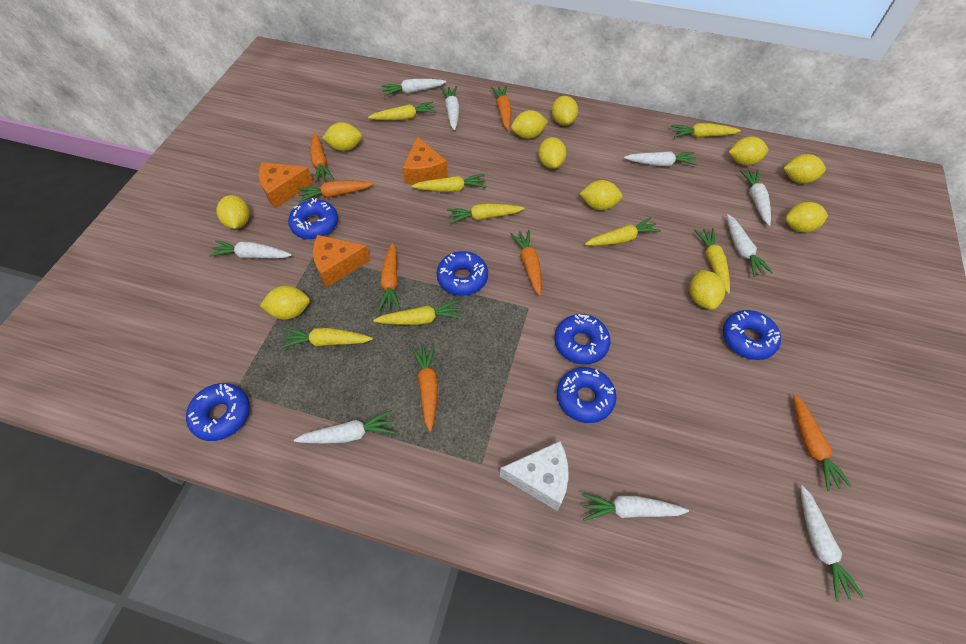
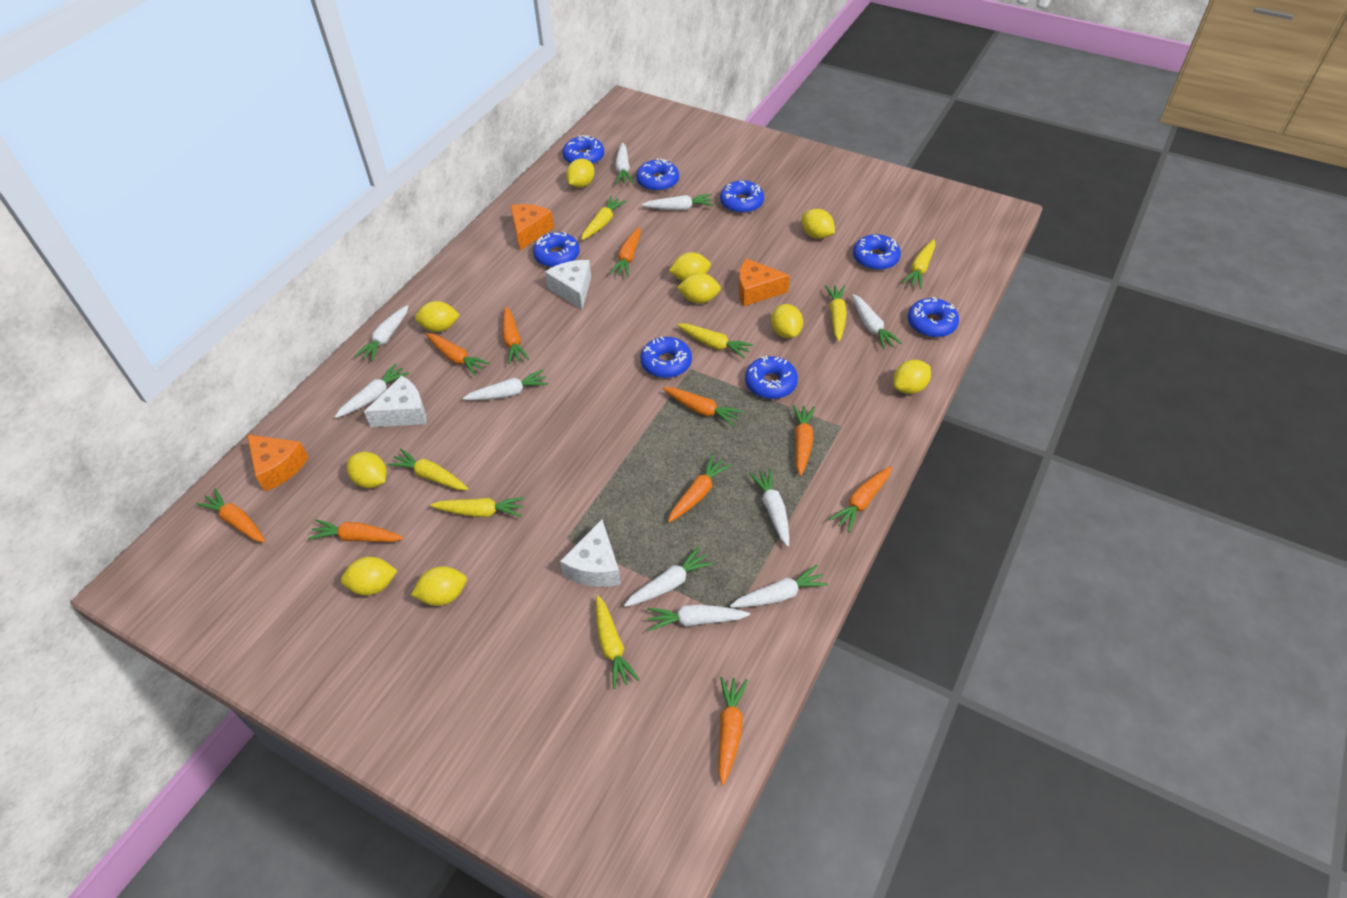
blue donut: [186,383,250,441] [288,198,338,239] [437,251,488,296] [554,314,610,365] [557,367,617,423] [723,310,781,360] = 6 -> [533,232,580,267] [562,135,604,165] [636,158,679,192] [640,336,692,378] [720,180,764,214] [745,356,798,399] [853,234,901,270] [908,297,959,337] = 8
orange carrot: [298,181,374,202] [311,133,334,183] [378,243,400,311] [412,344,438,432] [491,86,511,130] [510,230,542,296] [793,394,852,491] = 7 -> [196,489,265,543] [308,519,404,542] [426,333,490,376] [502,307,529,364] [609,227,641,277] [663,387,743,427] [668,455,731,522] [718,677,748,785] [793,405,815,476] [829,466,892,532] = 10
white carrot: [209,240,292,258] [294,410,395,444] [381,79,446,96] [441,86,460,130] [582,493,689,521] [624,151,697,166] [727,214,773,277] [740,170,771,226] [801,485,864,602] = 9 -> [335,363,409,418] [355,305,408,361] [463,370,548,400] [615,143,633,184] [624,547,714,607] [642,194,714,210] [647,604,750,631] [730,565,828,608] [749,468,789,547] [852,294,901,349] = 10
white cheese: [500,441,569,511] = 1 -> [364,376,426,427] [545,260,591,310] [560,519,621,587] = 3
yellow carrot: [281,328,373,348] [368,101,436,120] [373,300,462,325] [412,174,487,192] [447,203,525,224] [585,217,661,246] [671,123,741,138] [694,228,730,294] = 8 -> [387,449,468,490] [430,497,525,517] [581,196,626,240] [596,595,639,689] [677,324,753,359] [825,285,847,342] [902,239,935,289] = 7
yellow lemon: [216,195,250,229] [260,286,310,320] [322,122,362,151] [511,110,548,139] [538,137,567,169] [551,96,578,126] [580,180,623,210] [690,270,726,310] [729,137,769,166] [784,154,826,184] [785,202,828,233] = 11 -> [341,557,397,596] [347,452,387,488] [411,566,467,606] [415,301,460,332] [566,159,595,188] [669,252,711,281] [677,273,721,304] [771,304,803,338] [802,209,835,239] [893,360,931,394] = 10

